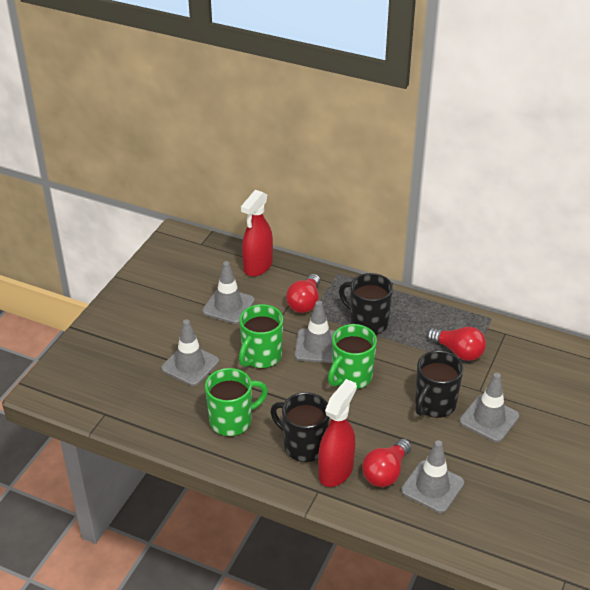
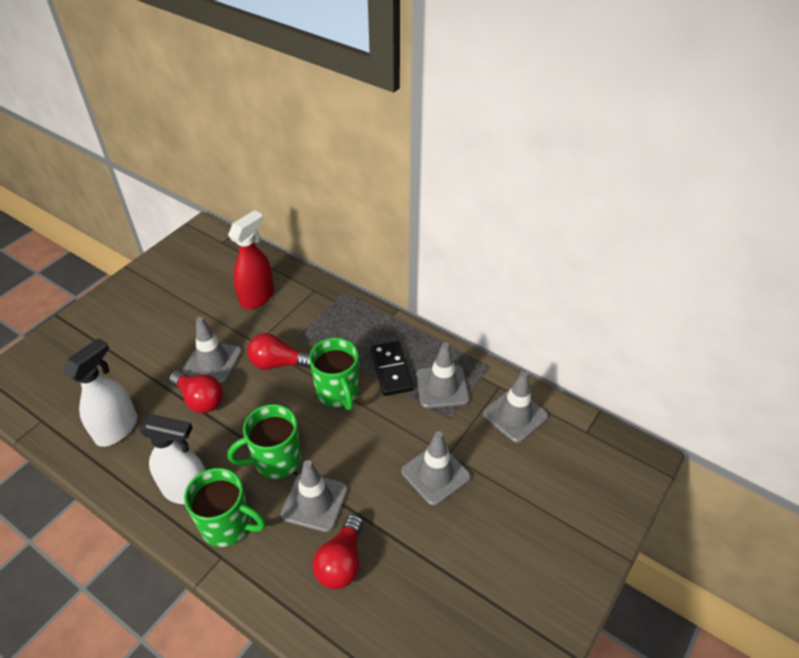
black domino: none = 0 -> [371,341,414,396] = 1
black mug: [270,392,329,462] [339,273,393,335] [415,351,464,418] = 3 -> none = 0
red spray bottle: [241,190,273,277] [318,379,357,487] = 2 -> [228,210,274,309] = 1
white spray bottle: none = 0 -> [63,338,137,447] [138,414,206,505] = 2

